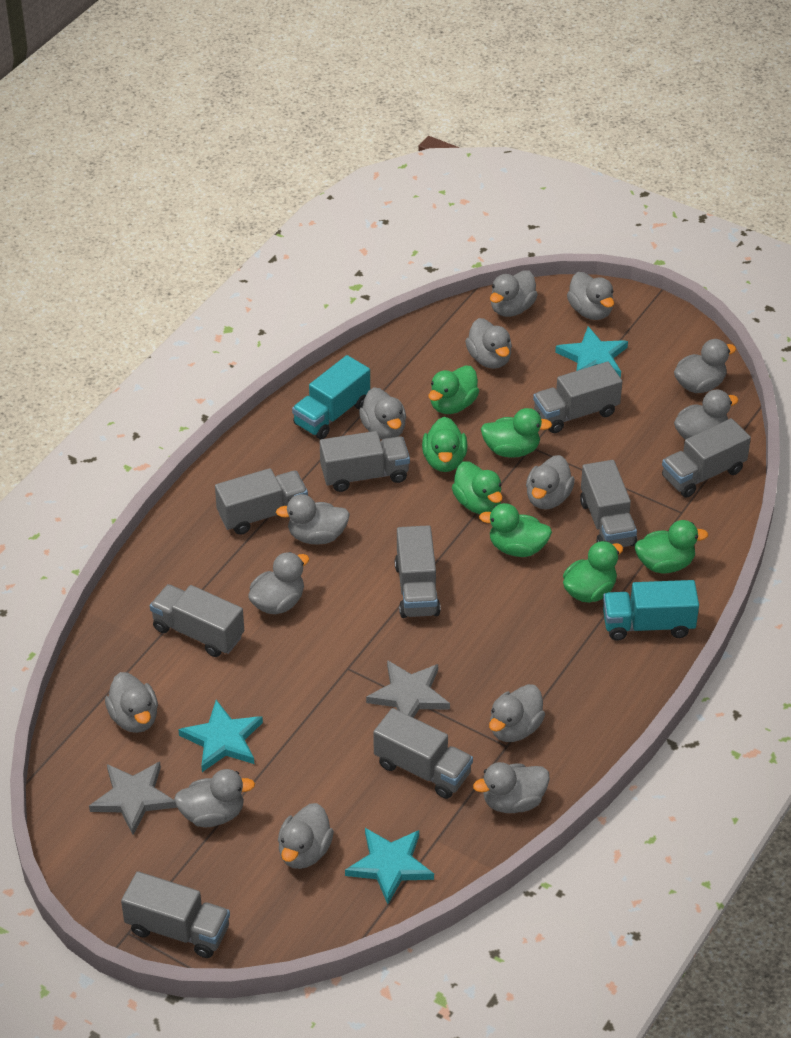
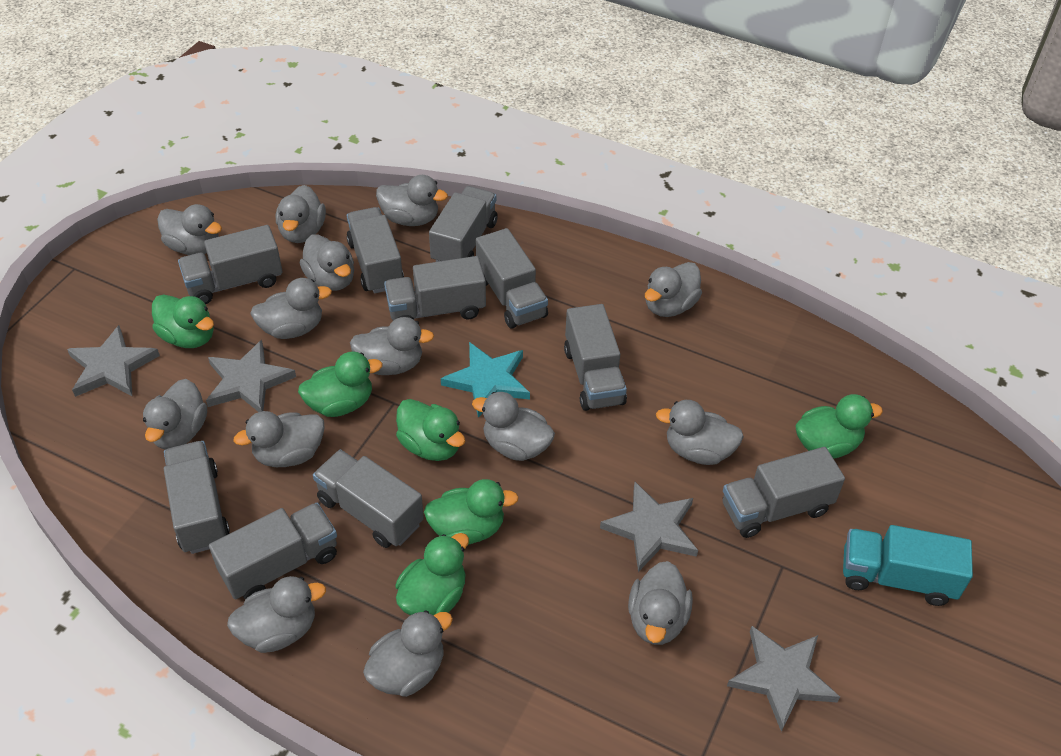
green duck: [422,417,468,472] [429,365,479,414] [452,461,503,514] [479,503,552,557] [481,408,552,458] [563,541,623,603] [635,520,708,574] = 7 -> [152,294,214,348] [298,351,383,417] [396,399,465,461] [396,533,469,615] [424,479,519,545] [795,394,883,459] = 6
grey star: [89,762,177,835] [366,660,450,718] = 2 -> [67,325,160,397] [206,340,296,412] [600,482,698,572] [727,626,840,732] = 4
grey truck: [121,871,230,958] [150,584,244,657] [215,468,308,535] [320,431,410,492] [373,708,473,799] [395,525,441,618] [533,362,622,433] [580,460,637,547] [662,418,751,498] = 9 -> [164,441,230,554] [178,225,283,304] [209,503,337,600] [313,449,424,548] [346,207,404,293] [384,256,486,320] [429,186,498,262] [476,228,548,329] [564,304,627,411] [723,447,845,538] = 10
turquoise star: [178,700,263,772] [345,828,434,904] [555,326,628,378] = 3 -> [441,342,530,418] = 1
turquoise truck: [292,355,370,439] [603,580,699,641] = 2 -> [843,525,973,606] = 1

